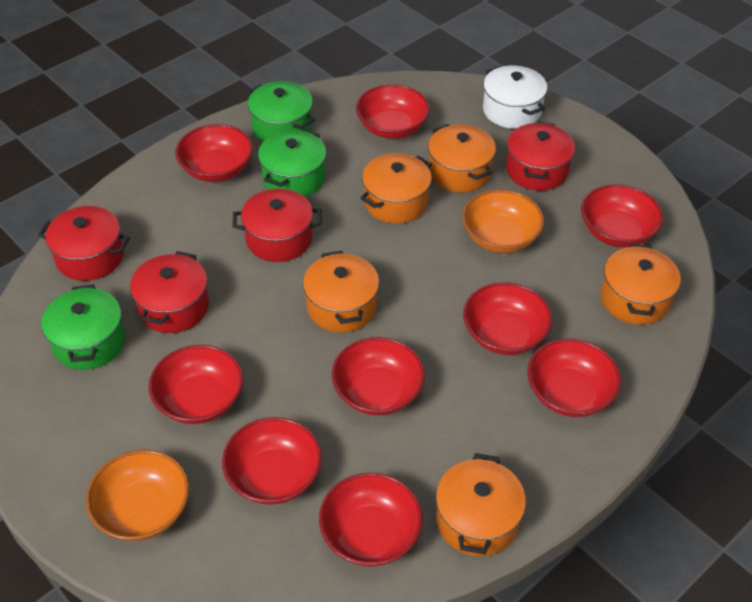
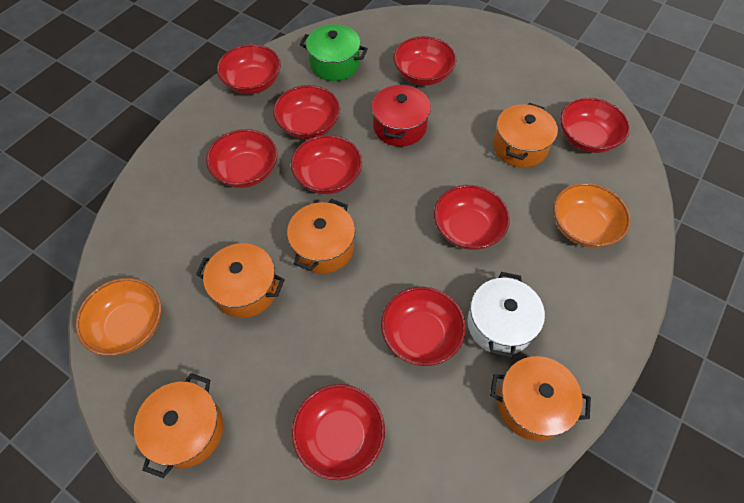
green pot: [41,284,126,370] [247,81,315,142] [258,129,326,197] = 3 -> [300,24,368,81] = 1
red pot: [38,206,130,281] [130,251,209,333] [232,189,322,262] [506,121,575,191] = 4 -> [372,83,431,146] = 1

